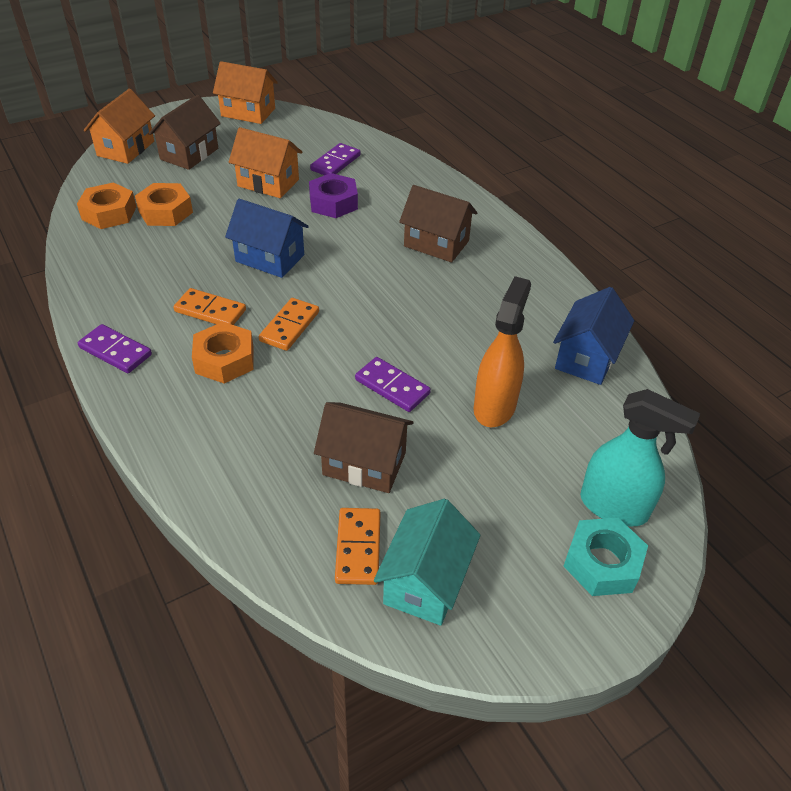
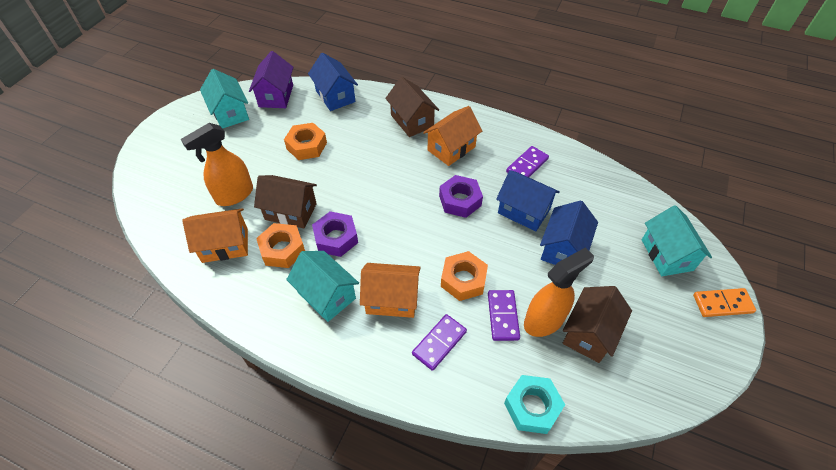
blue house: [225,199,309,278] [553,287,634,385] = 2 -> [308,53,358,111] [496,170,560,231] [540,200,598,265] = 3
orange domino: [174,288,246,325] [259,298,319,351] [335,508,381,585] = 3 -> [693,288,756,317] = 1
orange spray bottle: [474,276,531,427] = 1 -> [181,123,253,206] [524,247,594,337] = 2
purple house: none = 0 -> [249,51,294,108] = 1
purple nut: [309,173,358,218] = 1 -> [312,211,358,257] [439,175,483,218] = 2
turquoise house: [374,499,481,626] = 1 -> [200,69,249,128] [286,251,359,322] [642,205,712,276] = 3
turquoise spray bottle: [580,389,701,526] = 1 -> none = 0

